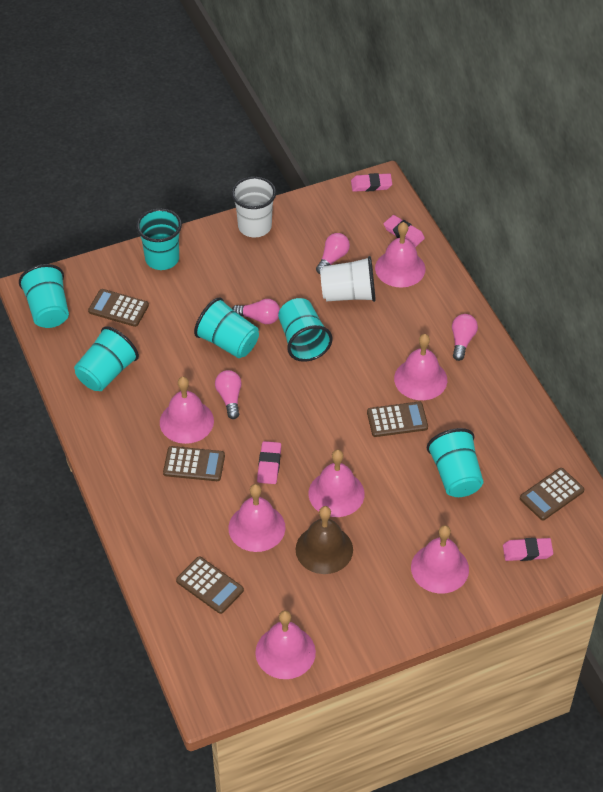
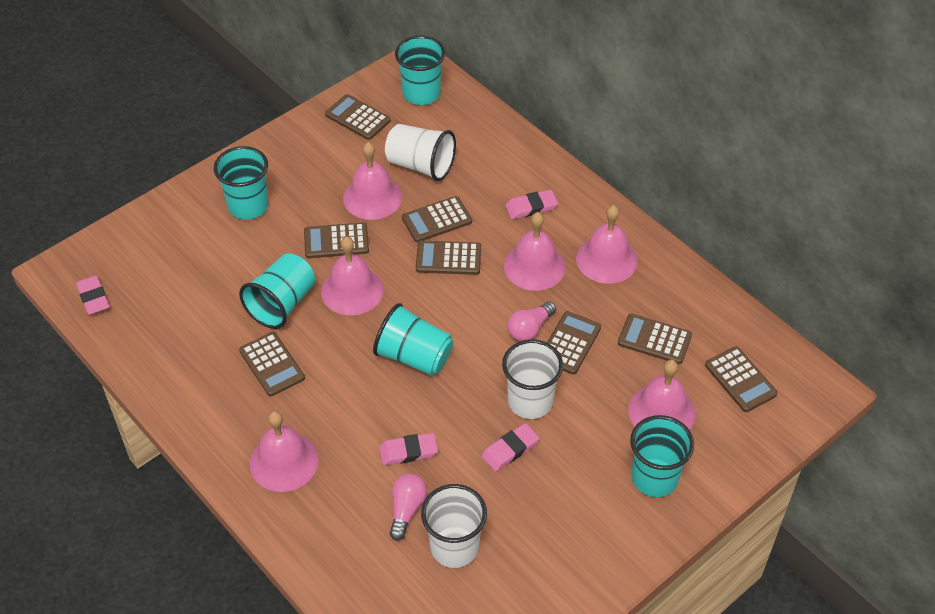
brown bell: [296,506,353,574] = 1 -> none = 0
brown calculator: [88,289,149,327] [163,446,225,481] [176,557,244,614] [367,402,428,437] [520,468,584,520] = 5 -> [239,332,305,397] [304,222,369,258] [325,94,391,140] [402,196,472,242] [416,240,481,275] [547,311,601,374] [618,314,692,364] [705,346,778,412] = 8
pink bell: [160,377,214,444] [228,484,286,552] [255,610,316,679] [308,450,365,517] [375,222,425,287] [394,334,447,400] [411,525,469,593] = 7 -> [250,411,319,492] [321,236,384,315] [343,142,402,220] [504,212,565,291] [576,205,638,284] [628,360,695,430] = 6
pink light bulb: [215,370,242,419] [232,299,280,324] [316,233,350,274] [452,314,478,361] = 4 -> [390,474,427,541] [507,301,556,341] = 2
turquoise cup: [19,264,69,328] [74,326,139,391] [136,208,182,270] [194,297,259,358] [278,298,332,362] [427,428,483,497] = 6 -> [214,146,269,220] [239,253,315,329] [373,303,453,376] [395,36,445,105] [630,415,694,497] = 5
white cup: [231,177,276,237] [320,256,376,302] = 2 -> [385,124,456,181] [421,484,487,568] [502,339,563,419] = 3

